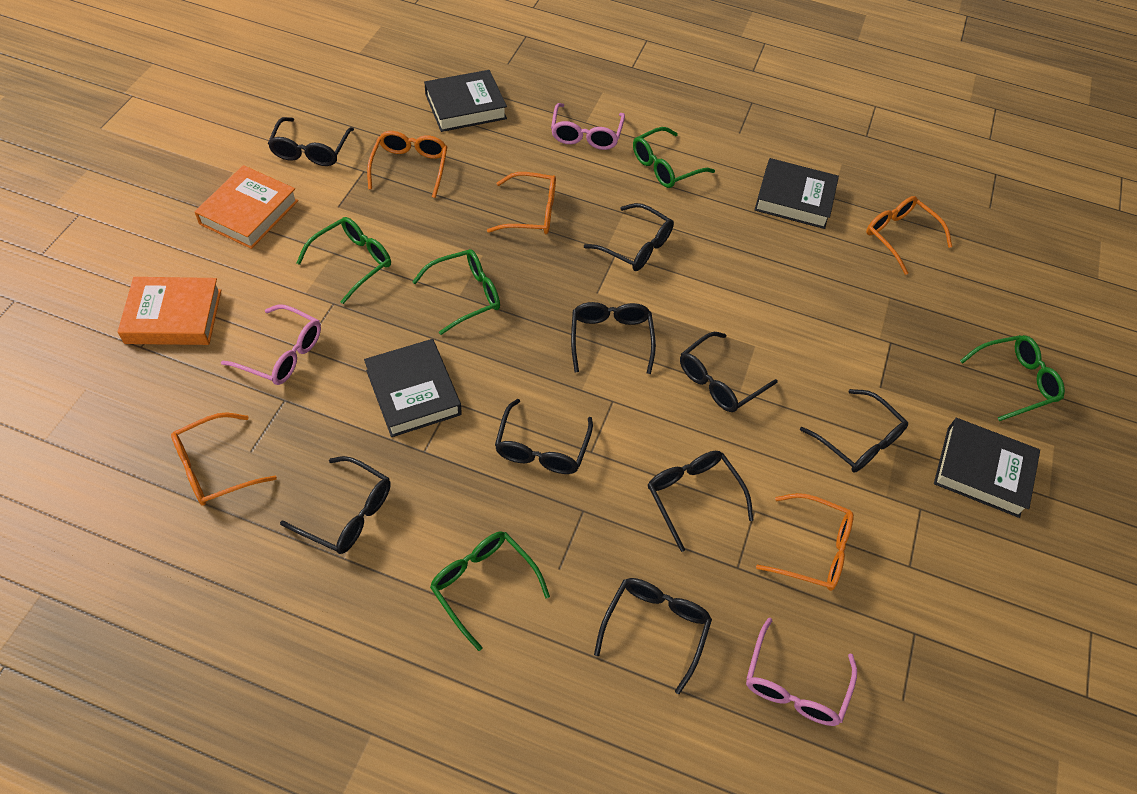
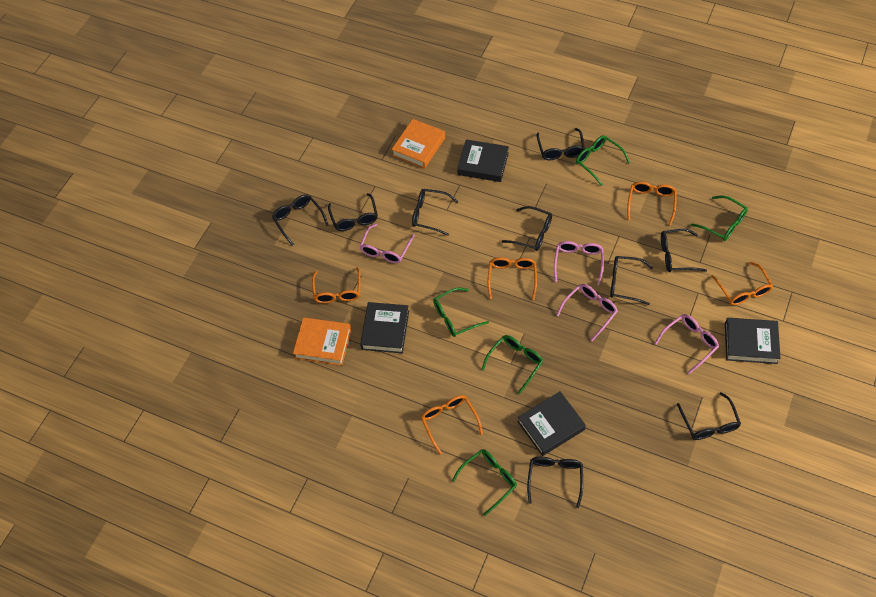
pink glasses: [221,304,321,385] [551,103,625,150] [746,617,857,726] = 3 -> [359,224,415,263] [554,241,604,285] [556,284,618,341] [655,314,719,374] = 4

